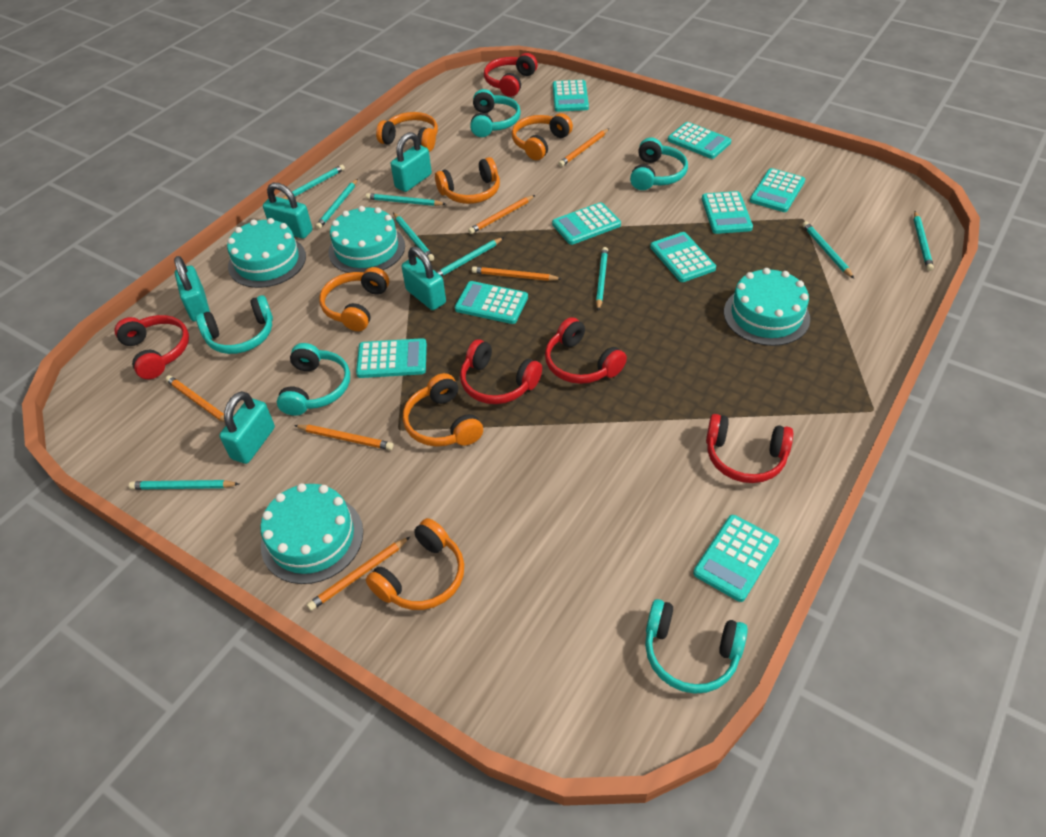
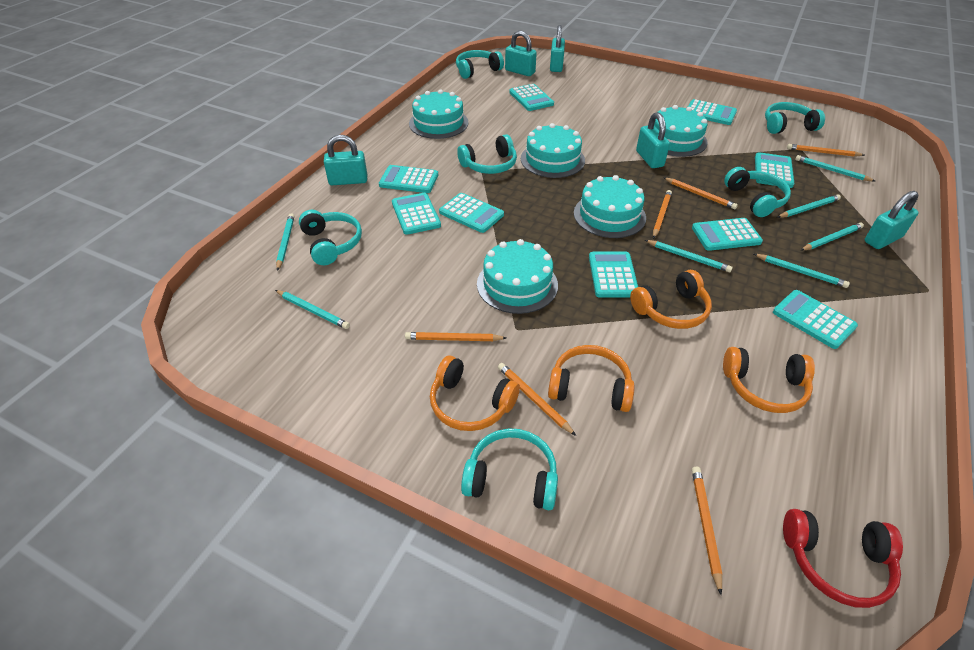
orange headphones: [319,267,389,331] [366,518,464,610] [376,112,438,152] [403,373,483,447] [435,157,500,204] [512,113,573,160] = 6 -> [430,355,520,431] [548,345,635,412] [630,270,712,329] [723,347,815,413] = 4
red headphones: [114,315,189,379] [460,339,542,404] [484,53,538,97] [545,317,627,384] [706,414,793,483] = 5 -> [783,509,903,608] = 1
turquoise cake: [227,218,306,288] [260,483,363,584] [328,206,405,273] [724,268,810,346] = 4 -> [409,89,468,139] [477,239,558,314] [521,123,585,178] [574,175,646,238] [654,105,708,157] = 5
turquoise headphones: [196,295,273,354] [277,343,350,416] [470,89,521,137] [630,138,688,190] [645,599,748,694] = 5 -> [299,210,362,265] [456,50,504,79] [457,134,517,174] [461,429,558,510] [724,167,791,217] [765,102,825,134] = 6
turquoise pencil: [129,480,239,490] [282,165,345,200] [315,179,358,229] [366,193,445,206] [393,213,434,261] [437,237,504,276] [596,247,608,311] [802,221,854,279] [914,211,934,271] = 9 -> [275,290,350,329] [276,214,294,271] [645,240,733,272] [754,254,850,288] [778,194,841,218] [795,155,875,181] [800,223,864,251] = 7

